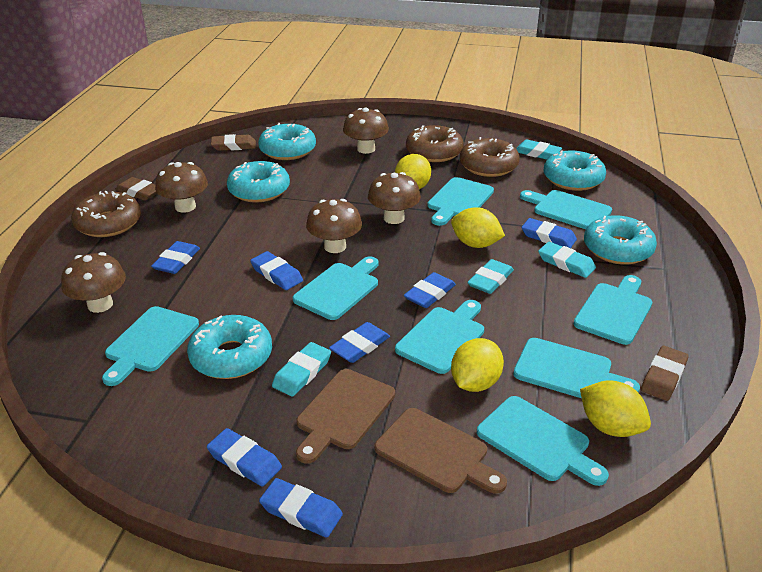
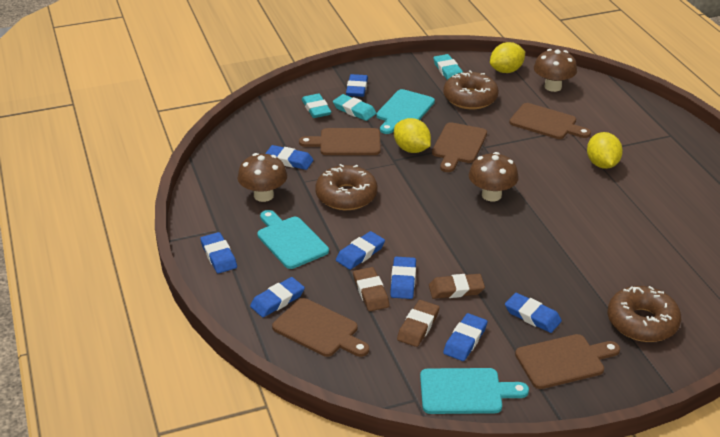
blue eraser: [151,241,200,274] [207,428,282,486] [250,251,303,290] [259,478,343,538] [329,322,390,363] [404,272,456,308] [521,218,577,248] = 7 -> [200,232,237,273] [250,277,305,317] [265,145,314,170] [336,231,385,270] [346,74,368,97] [390,257,416,299] [443,313,487,361] [505,293,562,333] = 8
brown cutting board: [296,369,395,464] [374,408,507,494] = 2 -> [272,298,369,357] [299,128,381,155] [432,122,487,172] [509,103,591,139] [515,334,620,389] = 5
brown mushroom: [61,252,126,313] [155,162,208,213] [306,199,362,253] [343,108,389,154] [368,172,421,224] = 5 -> [238,153,287,202] [469,152,519,202] [534,49,577,92] = 3
turquoise cutting board: [102,306,199,386] [293,256,378,320] [395,300,484,374] [427,177,494,226] [477,396,609,486] [513,338,640,398] [520,190,612,229] [574,275,652,345] = 8 -> [257,210,329,269] [376,89,435,134] [420,368,529,414] = 3
turquoise donut: [187,315,272,379] [227,161,290,202] [258,123,316,160] [543,150,606,191] [584,215,657,265] = 5 -> none = 0
turquoise eraser: [272,342,331,397] [467,259,514,294] [516,139,562,160] [538,242,596,278] = 4 -> [302,94,331,118] [333,94,376,121] [433,54,463,80] = 3
yellow lemon: [395,154,431,190] [451,207,505,248] [451,338,504,392] [580,380,651,437] = 4 -> [394,118,431,153] [490,42,525,73] [587,132,623,169] = 3

